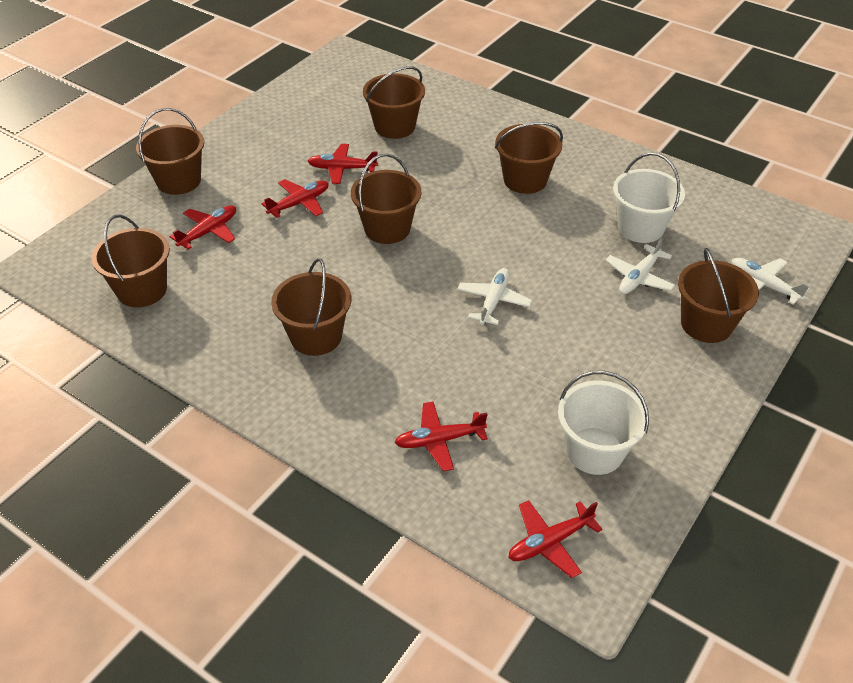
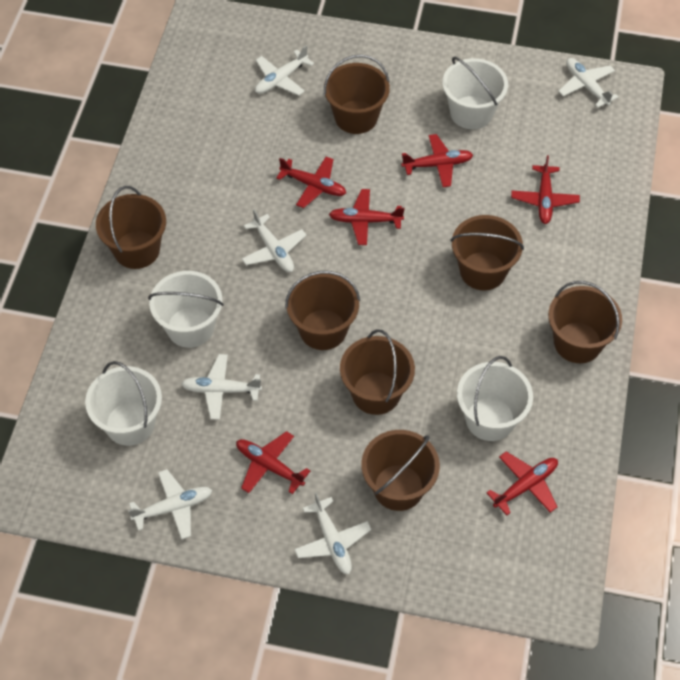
red plane: [170,205,236,249] [262,179,329,218] [308,144,378,184] [395,402,488,471] [508,500,603,578] = 5 -> [236,431,310,494] [276,157,346,208] [329,189,405,245] [401,134,473,187] [486,452,558,515] [511,155,580,224] = 6
white bucket: [558,371,649,475] [613,153,685,243] = 2 -> [85,361,162,446] [148,271,224,348] [442,57,508,129] [457,356,533,441] = 4
white plane: [457,268,532,325] [605,236,675,294] [732,258,809,305] = 3 -> [128,469,212,540] [181,354,262,420] [242,209,307,272] [255,45,314,96] [294,492,371,574] [559,58,619,108] = 6

